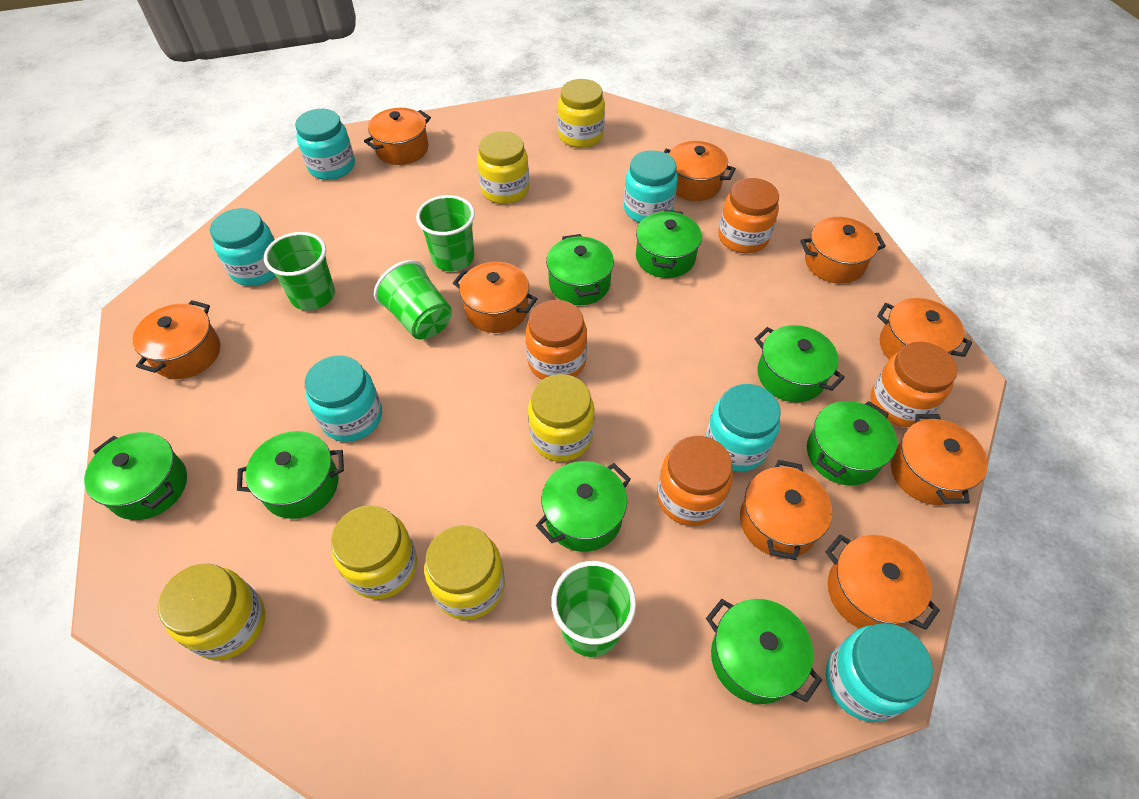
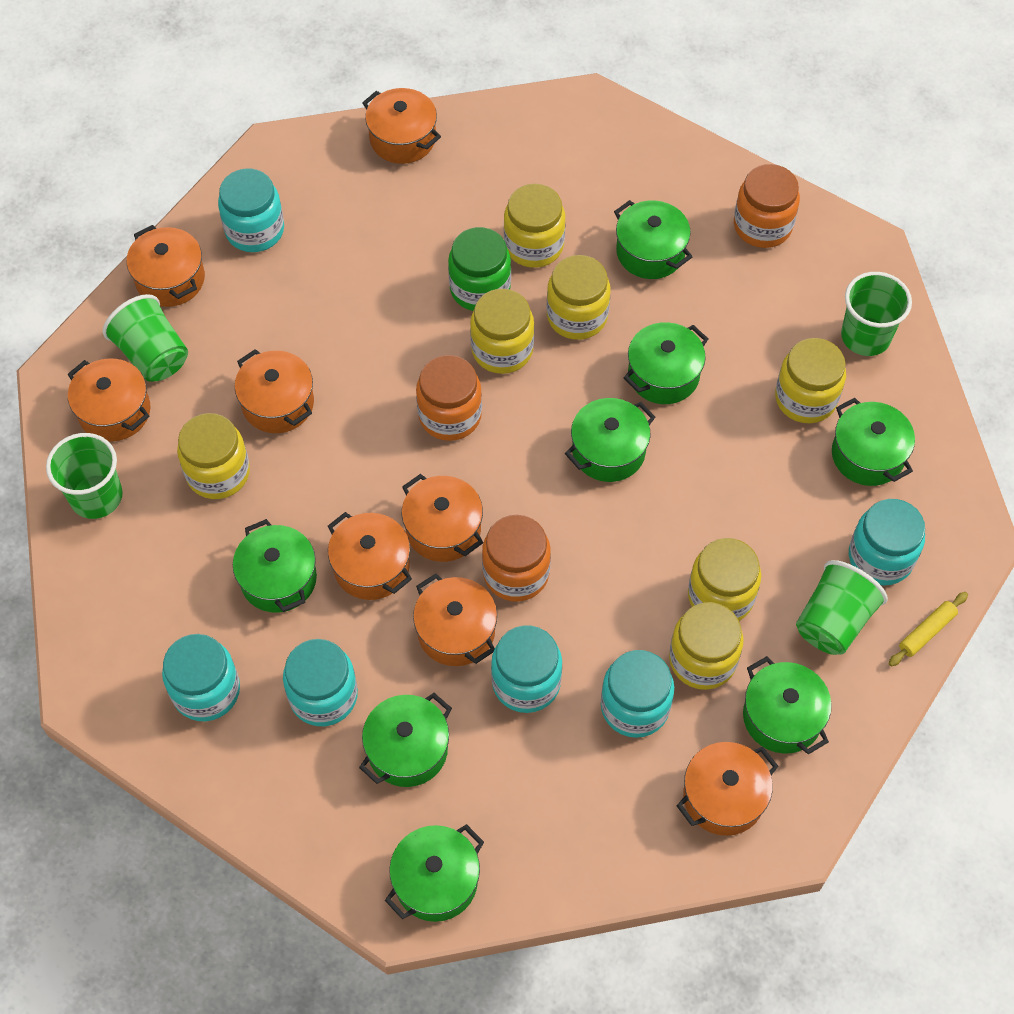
green jar: none = 0 -> [448,227,511,311] = 1
orange jar: [526,300,587,380] [657,436,733,526] [718,178,779,254] [871,342,957,427] = 4 -> [416,355,482,441] [482,515,551,602] [734,164,800,248] = 3
orange pot: [133,300,220,379] [364,108,431,165] [453,262,537,333] [664,141,736,201] [740,460,832,560] [800,217,886,284] [826,534,940,630] [877,298,972,359] [891,414,988,505] = 9 -> [68,358,151,441] [127,225,205,307] [234,349,314,433] [328,512,412,600] [362,88,441,164] [402,474,483,562] [413,573,497,666] [677,742,778,836] = 8
yellow jar: [158,563,265,660] [331,505,417,599] [424,525,505,620] [477,131,529,204] [528,374,595,462] [558,79,605,148] = 6 -> [177,413,250,499] [470,289,534,374] [504,184,565,268] [547,255,610,340] [669,602,744,690] [688,538,761,621] [775,338,846,423] = 7
yellow rolling pin: none = 0 -> [889,592,968,667] = 1

